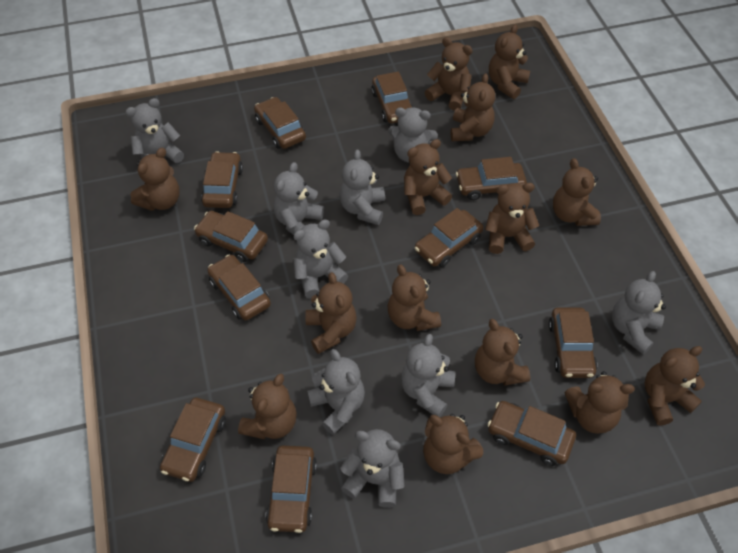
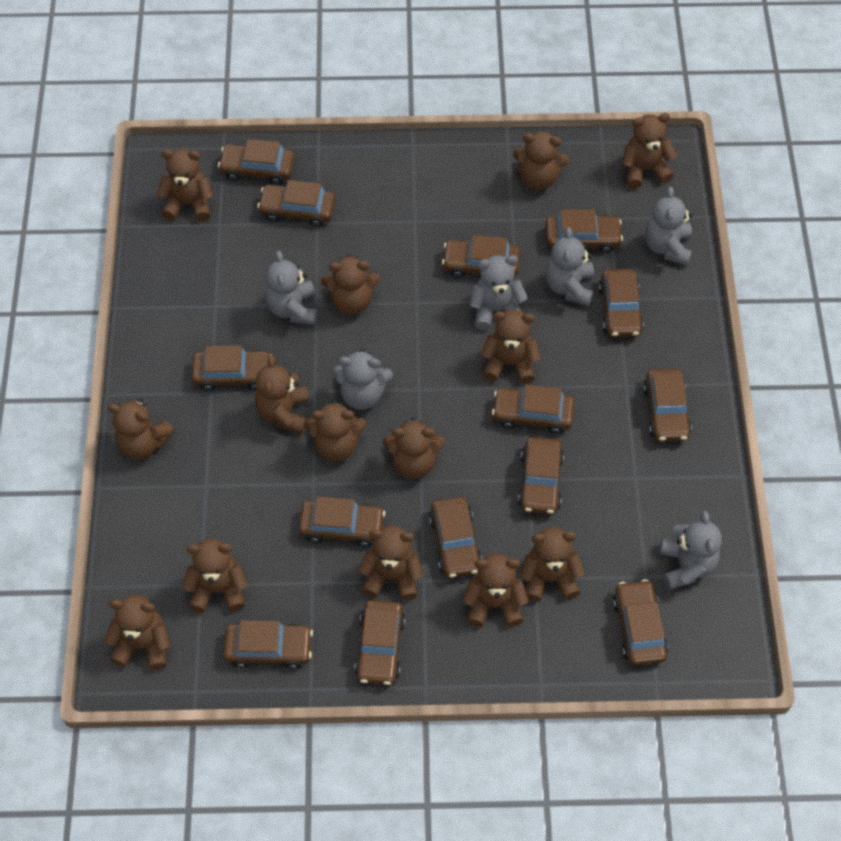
brown car: [160,398,226,482] [194,211,268,262] [201,151,243,208] [207,255,271,320] [254,97,306,149] [266,446,317,533] [371,71,413,123] [415,208,483,267] [456,157,527,200] [488,401,576,466] [549,307,597,378] = 11 -> [192,346,270,391] [218,139,295,185] [223,620,313,669] [257,180,335,227] [299,496,385,547] [354,600,405,685] [429,497,482,578] [442,235,520,278] [492,385,575,434] [518,437,564,514] [545,209,623,253] [599,269,644,337] [613,579,668,666] [643,369,692,442] = 14
grey teddy bear: [125,98,184,163] [273,162,324,235] [293,220,348,298] [307,349,365,435] [340,150,385,225] [340,429,405,508] [388,107,438,163] [401,334,455,417] [612,271,666,354] = 9 -> [265,251,317,325] [332,348,393,410] [470,255,528,330] [545,227,594,306] [645,187,693,265] [660,511,722,590] = 6

